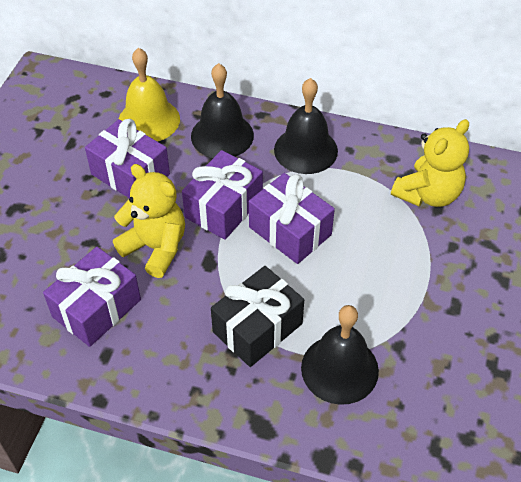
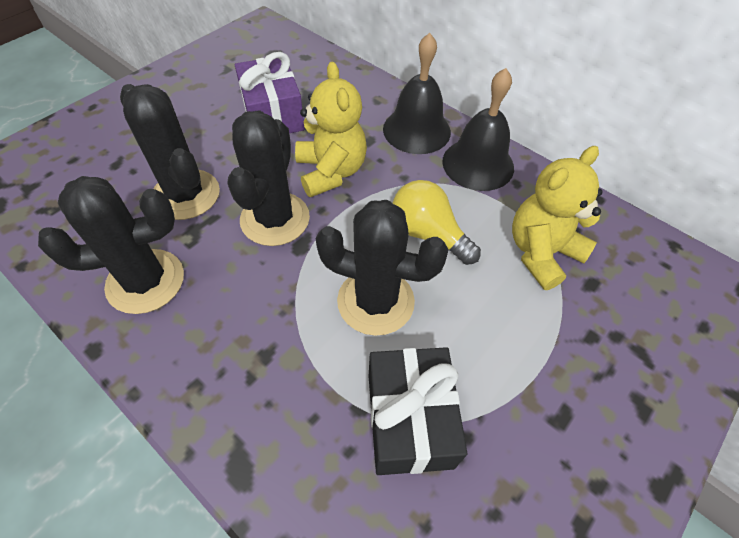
black bell: [191,63,254,158] [274,78,338,174] [301,305,379,405] = 3 -> [383,33,451,154] [442,68,514,191] = 2
black cactus: none = 0 -> [38,176,184,314] [120,84,220,220] [227,110,310,246] [316,200,449,336] = 4
purple gift: [43,247,141,347] [85,119,170,198] [182,150,263,240] [249,173,335,264] = 4 -> [235,52,305,133] = 1
yellow bell: [118,48,180,142] = 1 -> none = 0
yellow light bulb: none = 0 -> [393,180,481,265] = 1

